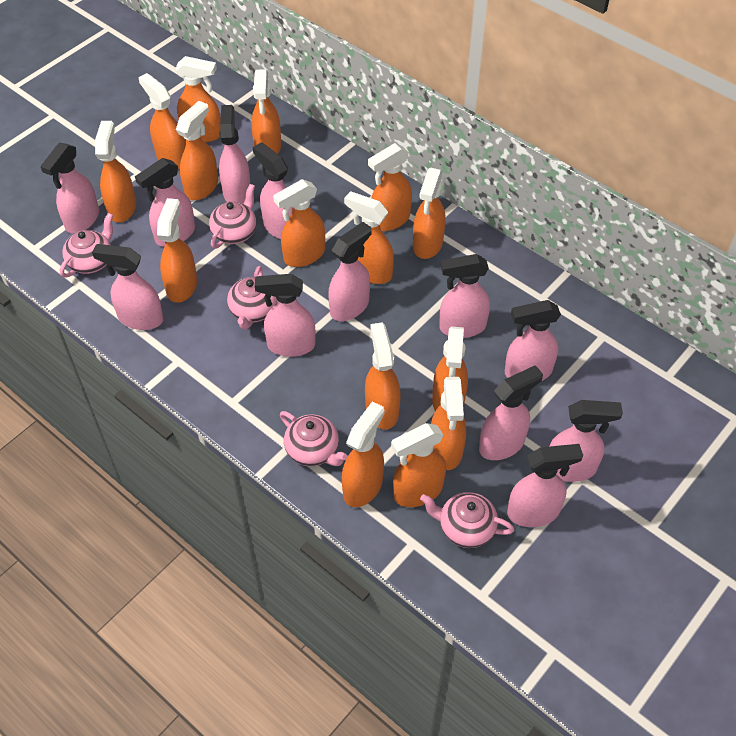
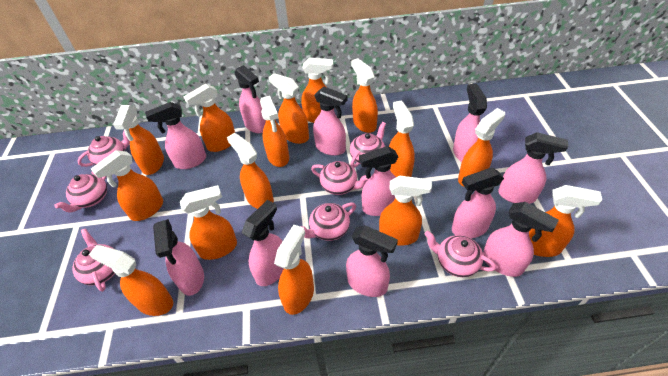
pink spray bottle: [40,143,99,233] [92,244,164,330] [135,158,195,247] [219,105,250,204] [253,142,293,239] [255,274,316,357] [328,222,372,321] [439,254,490,338] [479,365,543,460] [505,300,561,381] [507,444,583,527] [549,400,623,482] = 12 -> [145,102,206,169] [153,219,204,296] [234,65,266,133] [242,200,284,286] [313,86,347,156] [346,225,398,297] [359,146,399,216] [452,167,504,238] [453,84,487,162] [483,202,559,277] [498,132,568,204] = 11
pink teapot: [60,213,113,278] [209,184,256,249] [227,266,277,330] [280,411,348,466] [420,492,514,548] = 5 -> [54,172,107,213] [72,228,115,292] [77,131,130,167] [300,202,356,241] [311,161,368,195] [350,122,386,168] [425,231,496,277] = 7

